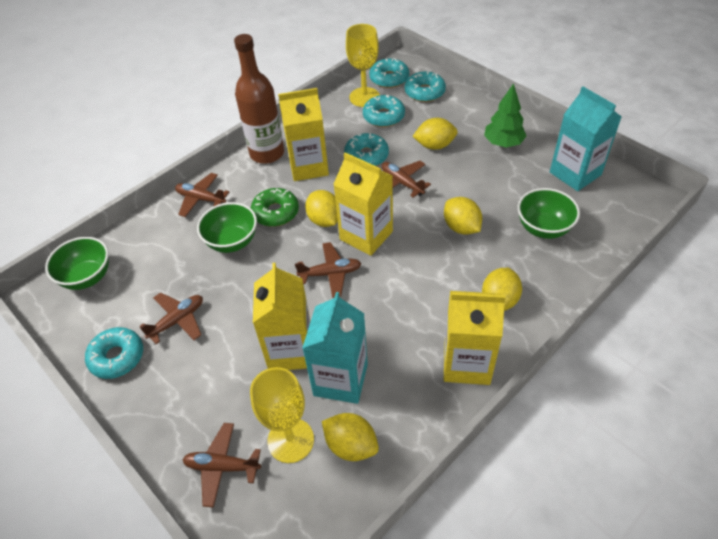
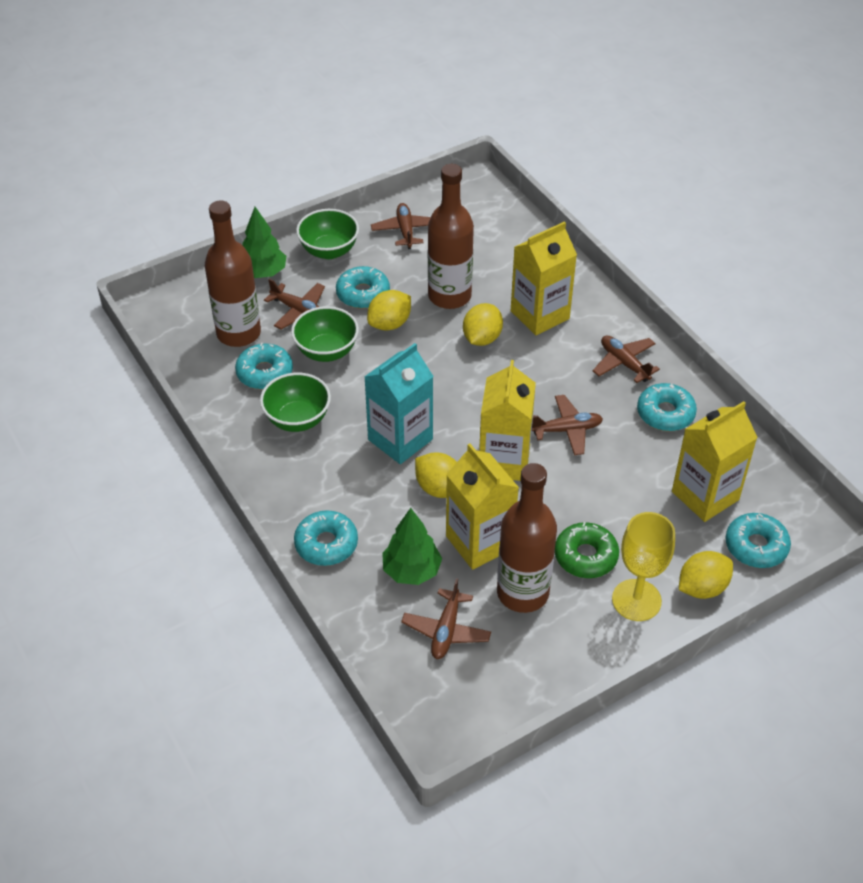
brown bottle: [234,34,284,164] = 1 -> [205,201,261,347] [428,164,474,309] [497,463,557,613] = 3
green tree: [484,83,526,148] = 1 -> [242,207,286,278] [382,508,442,585] = 2
turquoise carton: [302,292,368,404] [550,86,622,191] = 2 -> [364,343,433,464] = 1
yellow goblet: [250,367,314,463] [346,24,380,107] = 2 -> [612,512,675,621] = 1
yellow lemon: [305,190,338,227] [322,413,379,461] [413,118,458,150] [444,197,482,235] [482,268,522,311] = 5 -> [367,290,411,331] [415,453,457,498] [463,303,503,346] [679,551,733,599] = 4

